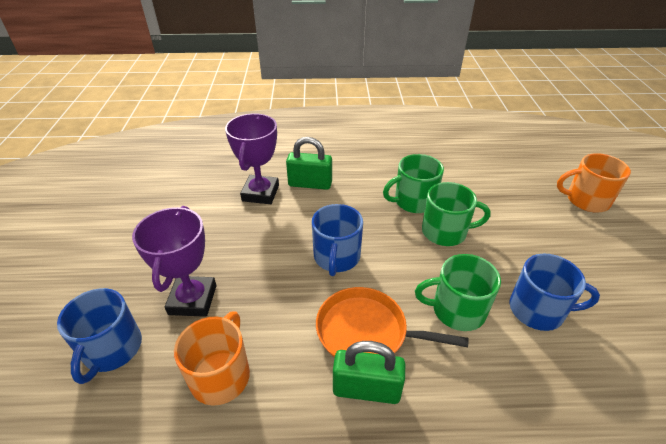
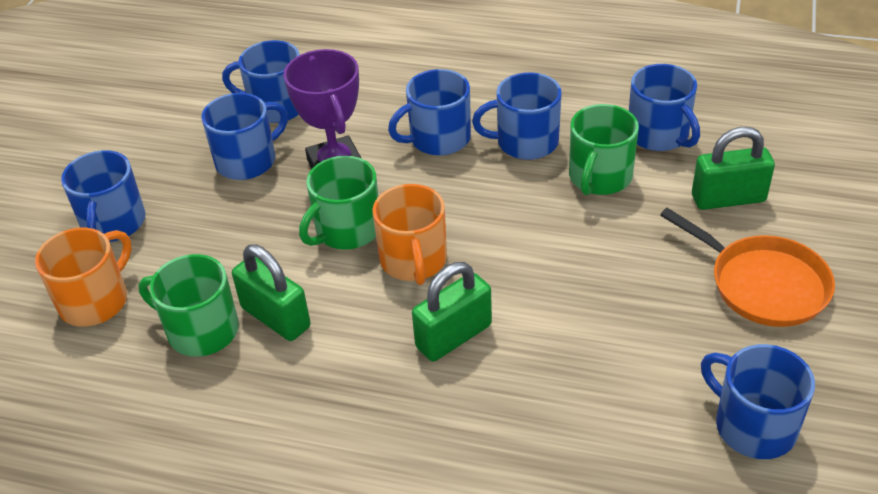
blue mug: [57,288,142,384] [312,204,363,276] [510,254,600,331] = 3 -> [61,150,146,242] [201,93,288,180] [222,40,300,123] [388,69,471,156] [472,72,562,160] [629,64,700,151] [701,344,815,459] = 7
green padlock: [286,137,332,190] [333,341,405,404] = 2 -> [232,244,311,341] [412,262,492,362] [692,127,775,210] = 3
purple trophy: [132,206,217,317] [225,113,279,204] = 2 -> [283,49,362,169] = 1

